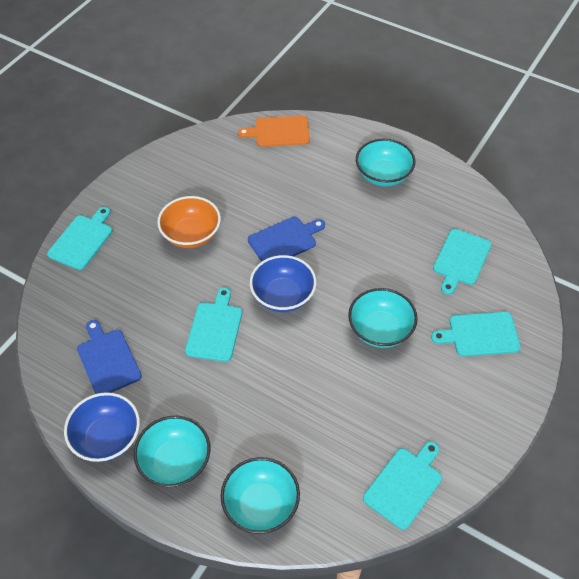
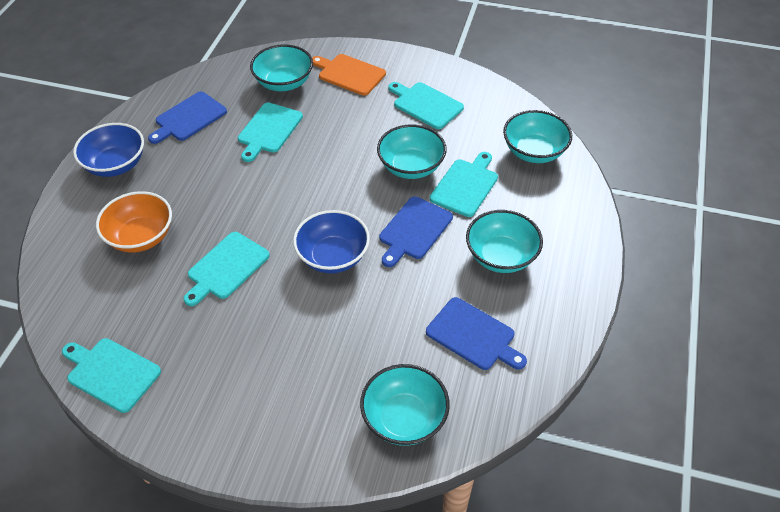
blue cutting board: [77,320,142,394] [248,217,325,262] = 2 -> [148,92,227,144] [379,196,453,267] [426,297,527,370] = 3
turquoise bowl: [134,416,210,487] [220,457,300,534] [348,288,418,348] [356,139,415,187] = 4 -> [250,45,313,91] [360,364,450,446] [377,124,447,179] [466,210,543,273] [503,110,572,163] = 5

